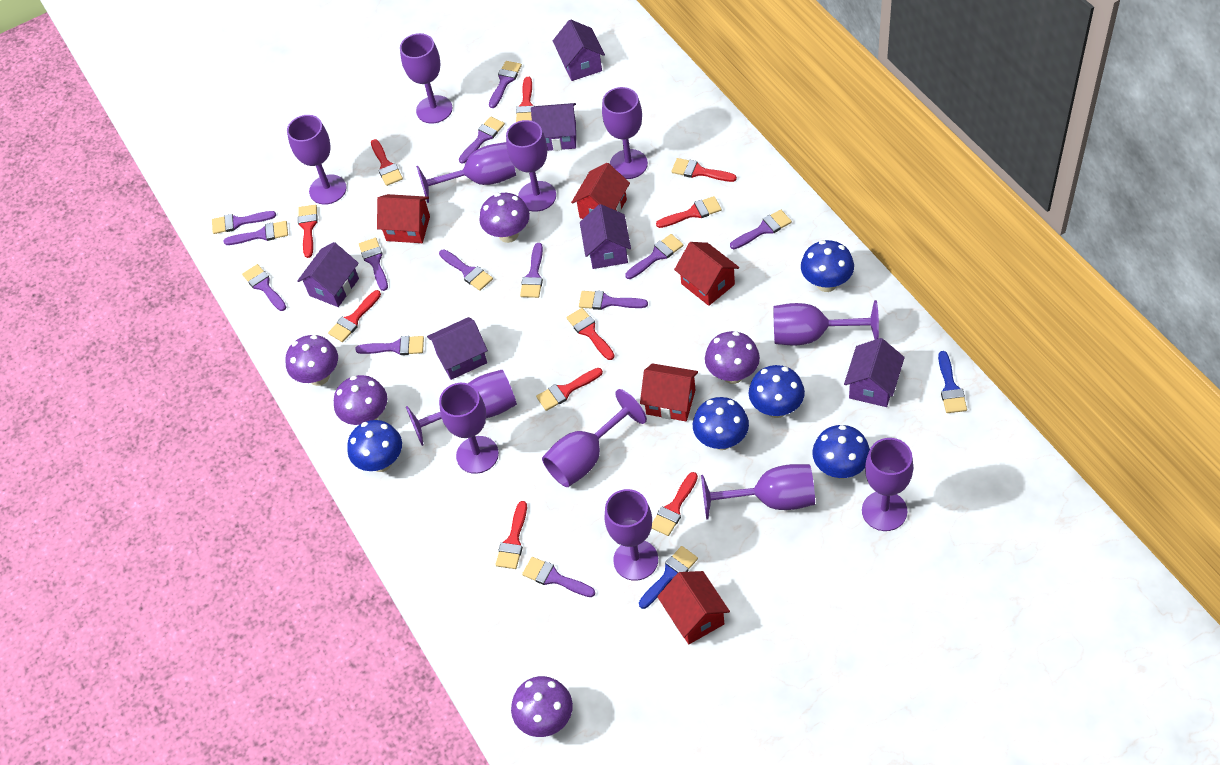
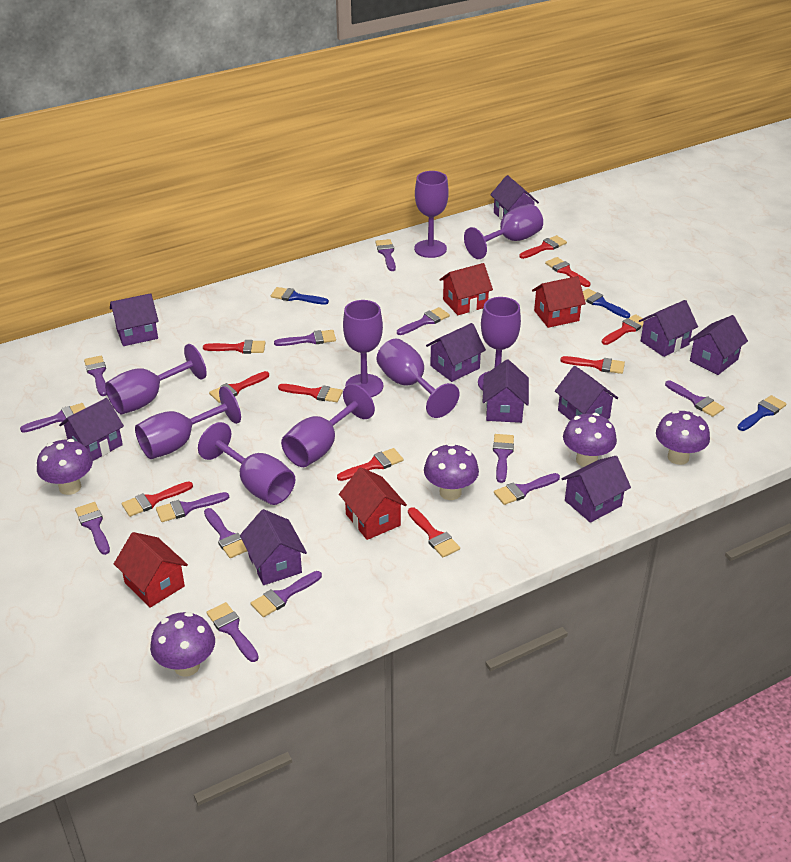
blue brush: [639,546,698,609] [938,351,967,413] = 2 -> [271,287,329,305] [583,289,630,318] [737,395,786,431] = 3
blue mushroom: [347,420,402,472] [693,397,749,450] [749,365,805,418] [801,240,854,292] [813,425,870,479] = 5 -> none = 0
purple goblet: [287,115,347,205] [400,33,453,124] [406,370,517,446] [416,142,516,203] [439,383,499,474] [506,120,556,212] [542,389,647,487] [602,87,648,179] [605,489,658,581] [701,464,815,520] [773,300,879,345] [862,438,913,531] = 12 -> [105,344,207,415] [135,386,241,459] [198,422,295,505] [281,384,375,467] [343,300,383,397] [377,339,459,418] [414,171,449,258] [464,204,543,259] [478,297,521,391] = 9
purple house: [297,242,359,307] [427,317,488,380] [531,103,576,151] [553,19,605,81] [580,204,631,269] [844,338,905,407] = 6 -> [59,398,124,461] [110,293,159,346] [240,509,307,585] [426,323,486,382] [483,359,529,423] [490,175,539,220] [555,366,618,420] [562,456,631,523] [639,300,698,357] [688,315,748,375] = 10
red house: [377,194,430,243] [571,163,630,219] [640,363,698,421] [657,571,730,644] [674,242,740,306] = 5 -> [114,532,188,608] [339,467,407,540] [440,263,493,315] [532,276,586,328] = 4

